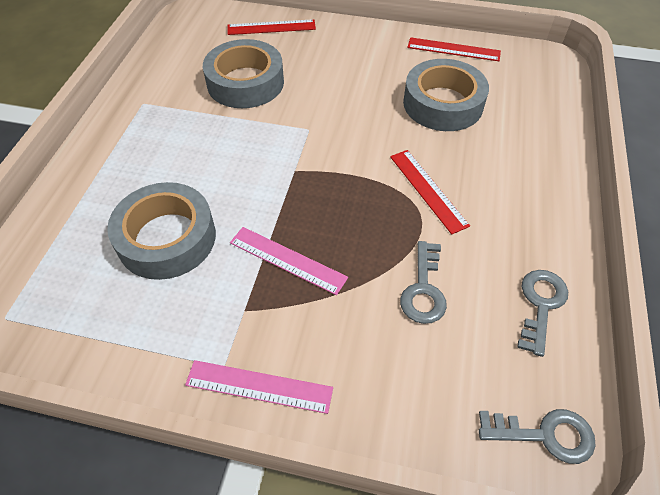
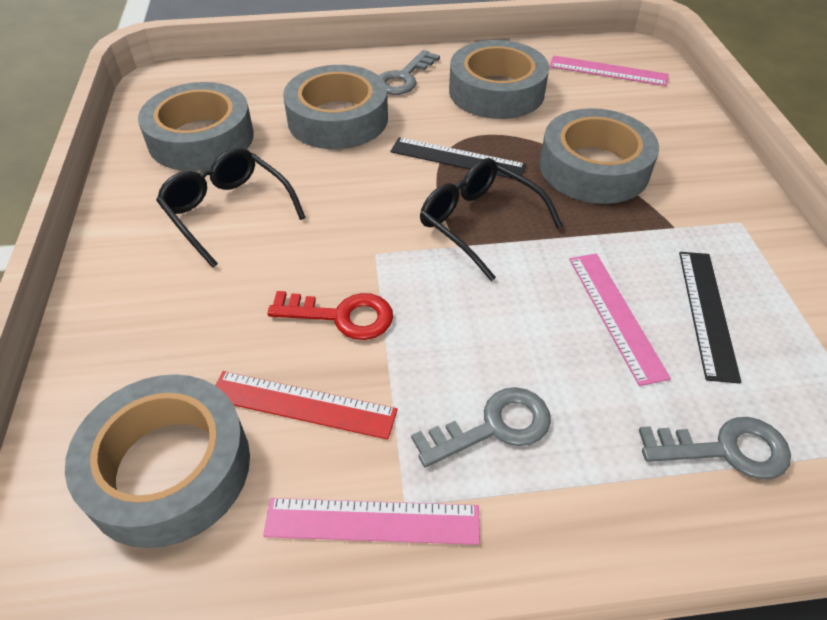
black glasses: none = 0 -> [156,148,306,268] [420,158,563,281] = 2
black ruler: none = 0 -> [390,137,526,179] [679,252,741,384] = 2
grey tape: [107,182,216,280] [203,39,284,108] [403,59,489,131] = 3 -> [65,374,250,548] [138,82,254,171] [283,65,388,149] [449,40,549,119] [540,108,659,204] = 5
pink ruler: [185,360,333,414] [230,227,348,295] = 2 -> [263,498,480,545] [549,56,669,86] [569,254,671,386] = 3
red key: none = 0 -> [267,291,393,340] = 1
red ruler: [227,19,316,35] [390,150,470,234] [407,37,501,61] = 3 -> [215,371,398,440] = 1

